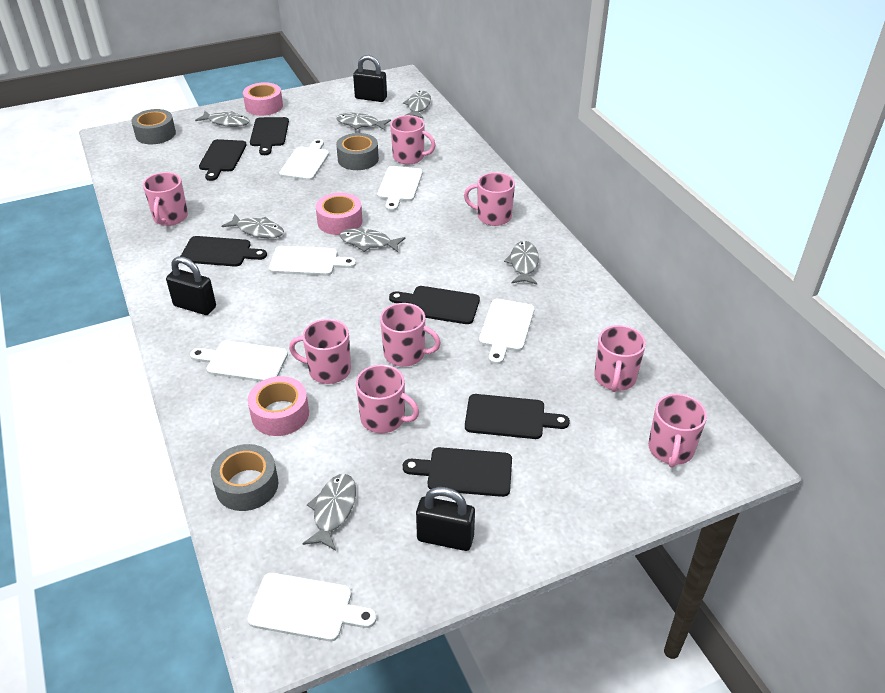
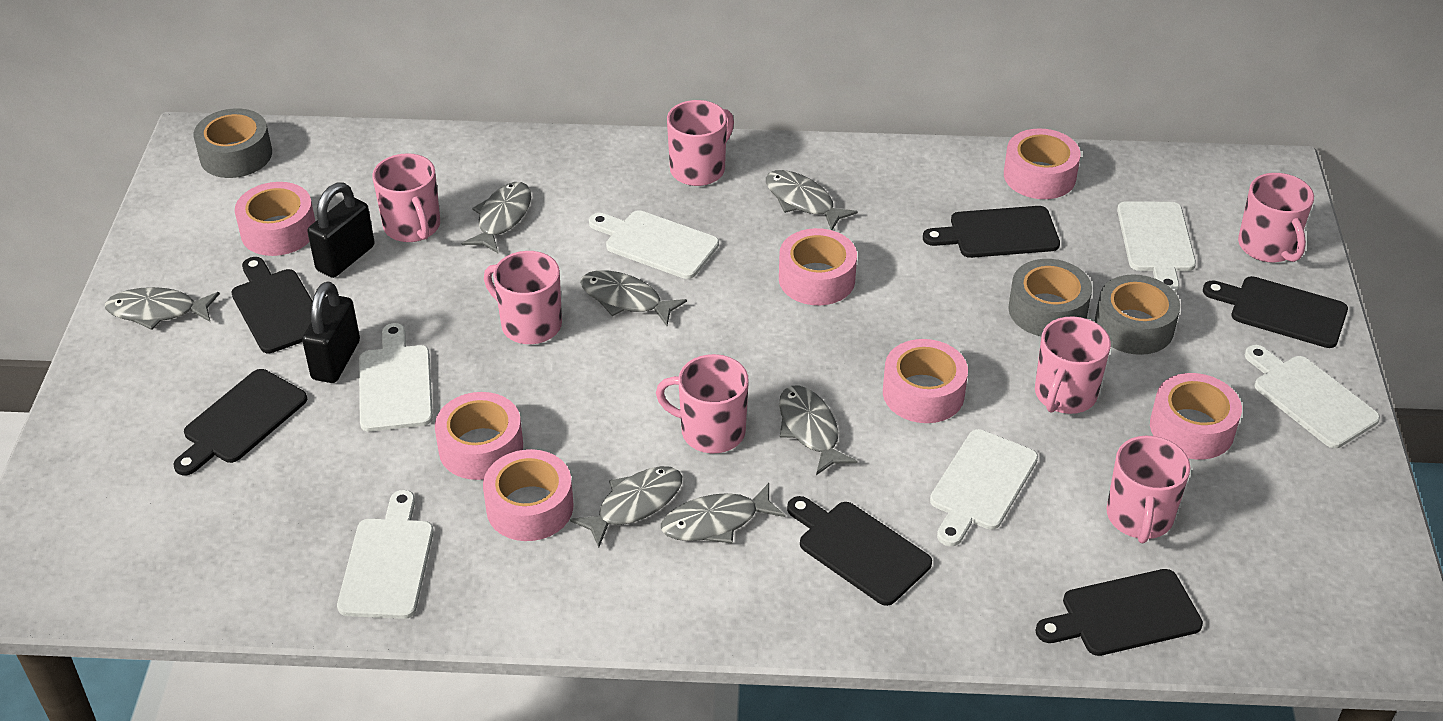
black padlock: [166,256,216,315] [353,55,387,102] [416,487,475,551] = 3 -> [302,281,360,383] [307,183,375,278] = 2
pink mug: [143,172,188,226] [289,319,351,384] [356,365,419,433] [380,303,441,367] [390,115,436,164] [464,172,515,226] [594,325,646,392] [648,394,707,468] = 8 -> [372,153,440,242] [484,251,562,344] [656,354,749,453] [667,100,734,186] [1035,316,1111,414] [1106,436,1190,543] [1238,173,1314,262] = 7
pink tape: [243,82,283,116] [248,376,309,436] [316,193,362,235] = 3 -> [235,182,316,256] [435,392,523,480] [483,449,573,541] [779,228,857,305] [883,339,968,423] [1004,128,1081,199] [1150,373,1242,459] = 7

